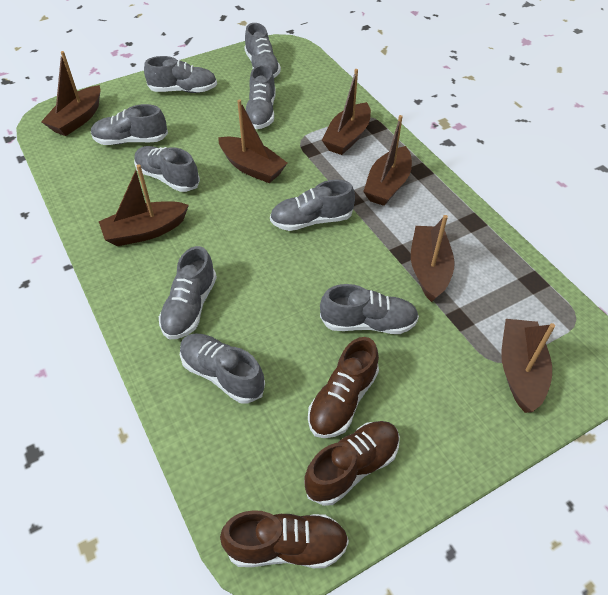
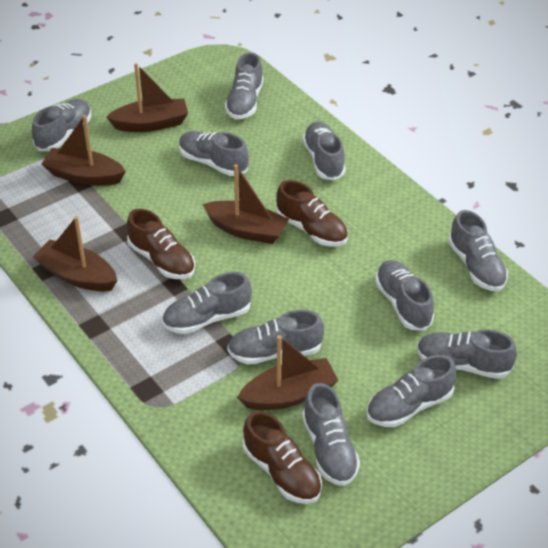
brown boat: [41,51,101,136] [99,165,189,246] [218,100,287,183] [322,69,371,155] [363,115,412,206] [411,215,455,302] [501,319,555,413] = 7 -> [33,216,117,291] [42,115,126,186] [106,63,188,132] [202,164,289,244] [237,335,339,410] = 5
grey shoe: [91,104,168,145] [134,146,200,192] [144,56,217,93] [159,246,217,339] [180,333,265,404] [244,23,281,78] [246,65,276,129] [270,180,355,231] [320,284,419,334] = 9 -> [32,99,92,151] [162,272,252,334] [179,131,249,176] [225,52,264,119] [227,310,324,364] [302,122,346,181] [302,383,360,486] [366,355,456,427] [375,260,434,331] [417,329,517,379] [448,210,508,291] = 11

